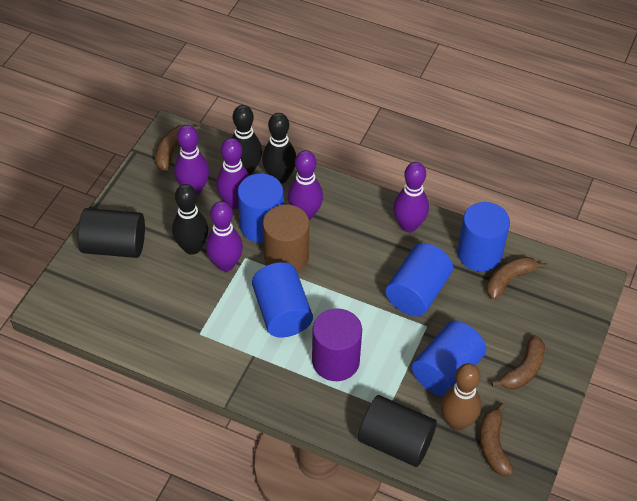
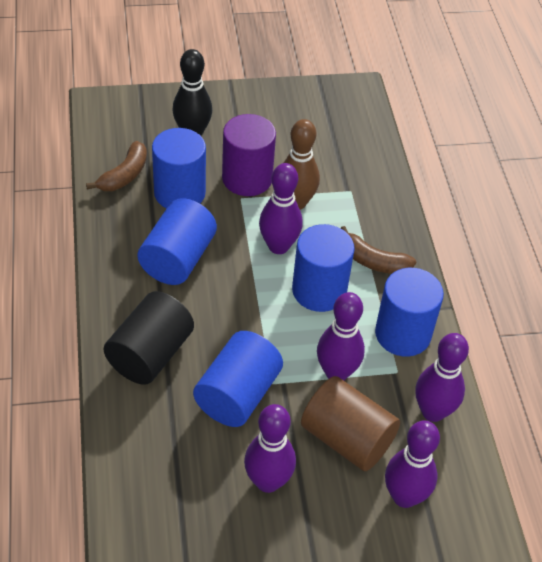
black bowling pin: [172,184,208,255] [232,105,262,175] [262,113,296,184] = 3 -> [172,49,212,136] = 1
black cylinder: [78,208,145,258] [358,395,437,467] = 2 -> [104,291,194,385] = 1
brown banana: [155,125,200,171] [480,403,514,476] [487,256,547,300] [491,335,545,389] = 4 -> [86,141,147,191] [341,226,416,274] = 2

